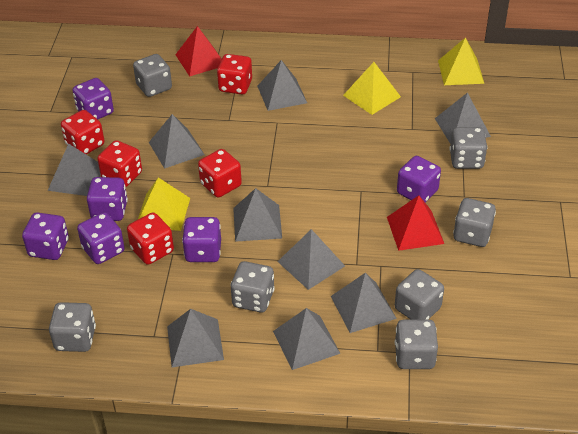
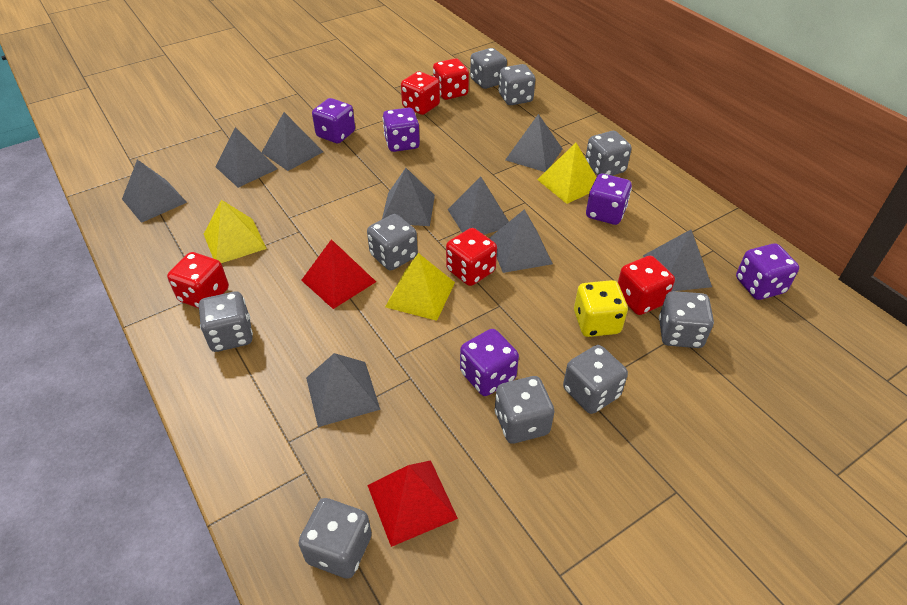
grey dice: [49,302,96,352] [133,54,172,97] [230,261,275,312] [395,269,444,320] [395,320,438,369] [450,127,488,169] [453,198,496,247] = 7 -> [199,291,253,352] [298,498,372,579] [367,214,418,270] [470,48,507,89] [495,376,554,443] [499,64,535,105] [563,345,628,414] [585,131,632,176] [659,291,714,348] = 9
purple dice: [22,212,69,260] [72,78,114,119] [77,212,125,264] [87,177,128,221] [182,217,221,262] [397,156,441,203] = 6 -> [312,98,355,143] [383,108,420,152] [460,329,519,396] [586,174,632,225] [736,243,799,300] = 5
yellow dice: none = 0 -> [574,280,628,337] = 1

